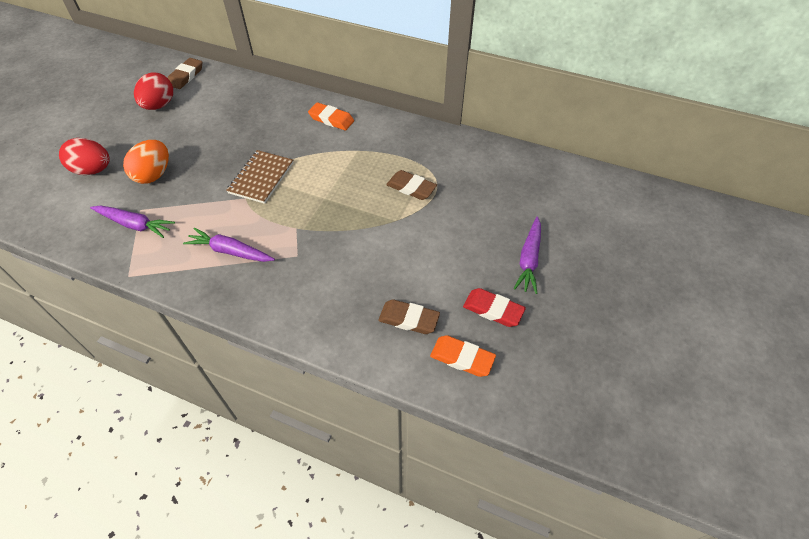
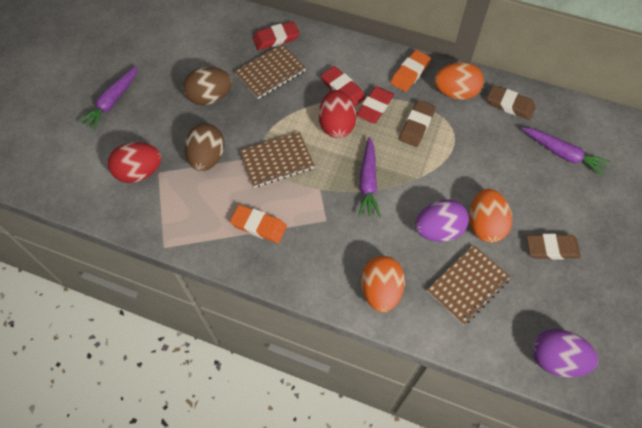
brown egg: none = 0 -> [183,67,232,106] [184,124,225,171] = 2
brown notebook: [226,150,293,204] = 1 -> [234,44,306,99] [240,132,315,188] [427,245,511,325] = 3
orange egg: [123,140,169,184] = 1 -> [361,256,405,312] [434,62,484,100] [469,189,512,243] = 3
purple egg: none = 0 -> [415,200,469,242] [532,329,598,378] = 2
red eraser: [463,288,526,327] = 1 -> [253,21,300,50] [321,66,365,106] [356,86,394,123] = 3

